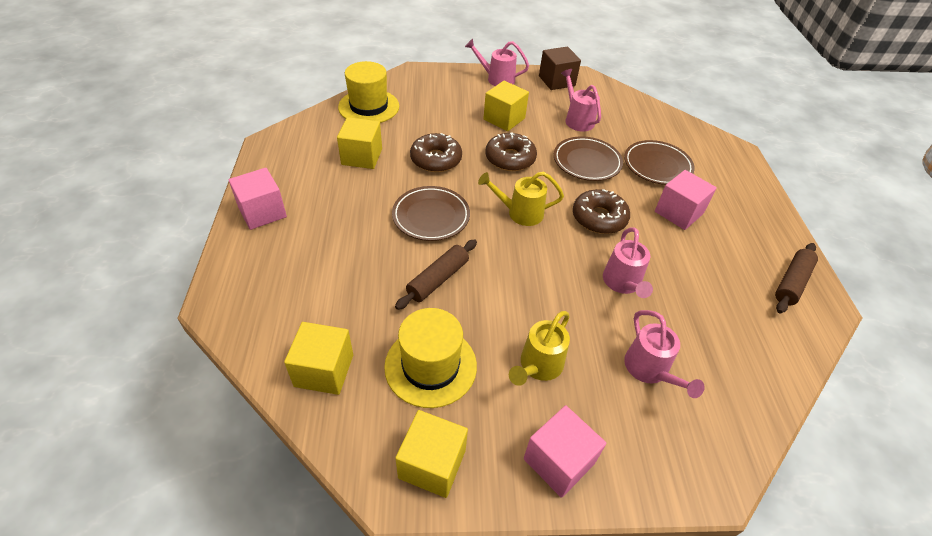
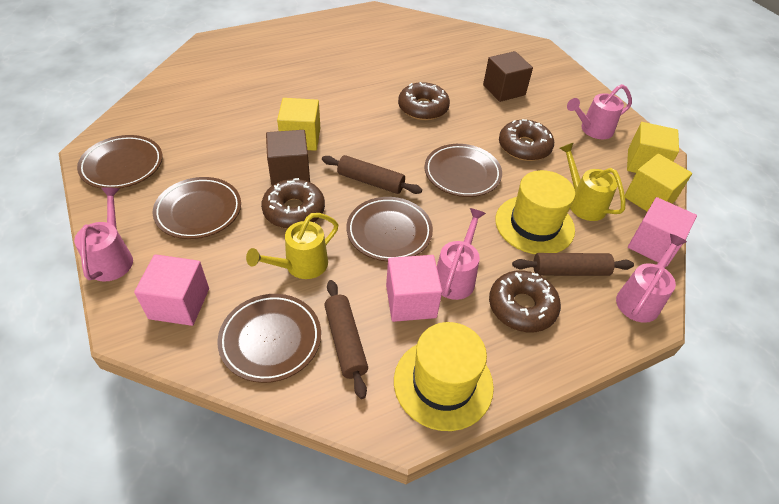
brown cube: [539,46,581,90] = 1 -> [266,130,310,185] [483,51,533,102] = 2
brown donut: [410,133,462,172] [485,132,537,171] [573,189,630,234] = 3 -> [261,178,325,229] [398,82,450,120] [489,270,561,333] [499,119,554,161] = 4
brown plate: [392,186,470,241] [554,136,623,181] [624,140,695,185] = 3 -> [77,135,163,189] [153,177,241,239] [217,294,321,383] [347,197,433,262] [424,144,502,197] = 5
brown rolling pin: [395,239,477,310] [775,243,818,313] = 2 -> [322,155,422,194] [324,280,368,399] [512,253,634,276] = 3
yellow cube: [284,322,353,395] [337,117,382,169] [395,410,468,498] [483,81,529,131] = 4 -> [277,98,320,151] [625,154,692,212] [627,122,679,173] = 3

